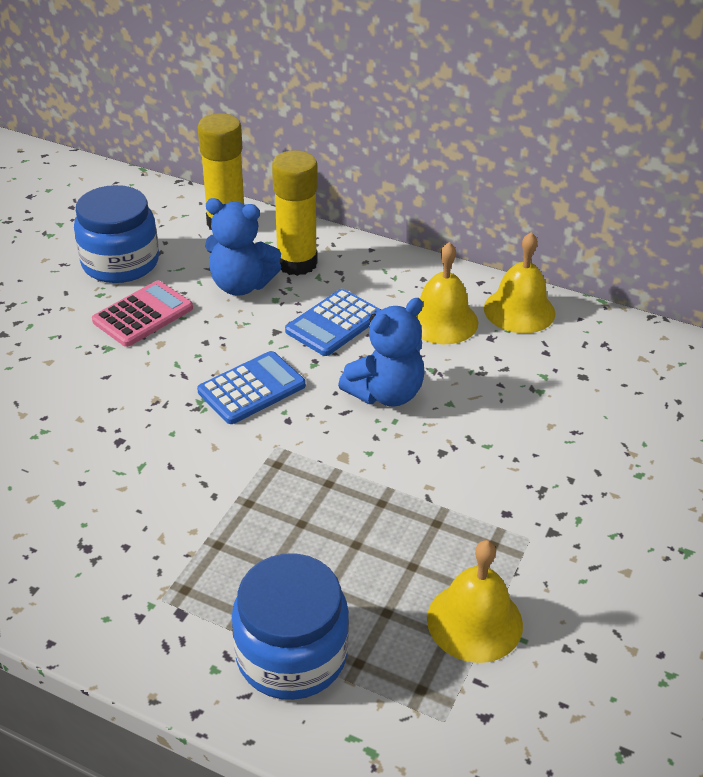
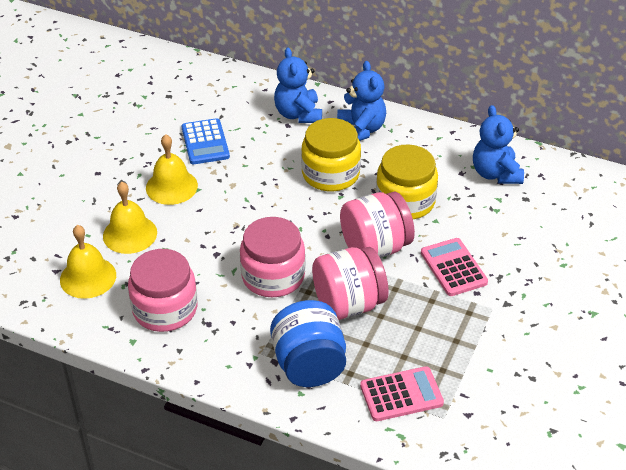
blue calculator: [197,351,306,424] [285,289,381,356] = 2 -> [182,118,230,164] = 1
blue jar: [74,185,159,283] [232,553,349,700] = 2 -> [270,300,346,387] = 1
blue teddy bear: [205,198,281,296] [338,298,425,406] = 2 -> [274,48,322,123] [337,61,386,141] [473,105,524,184] = 3
pink calculator: [92,281,193,347] = 1 -> [360,366,444,421] [421,238,488,296] = 2
pink jar: none = 0 -> [128,249,197,332] [240,217,305,297] [312,247,389,320] [340,192,415,258] = 4
yellow glue stick: [198,113,244,230] [272,150,318,276] = 2 -> none = 0
yellow jar: none = 0 -> [301,118,361,191] [376,144,438,219] = 2

